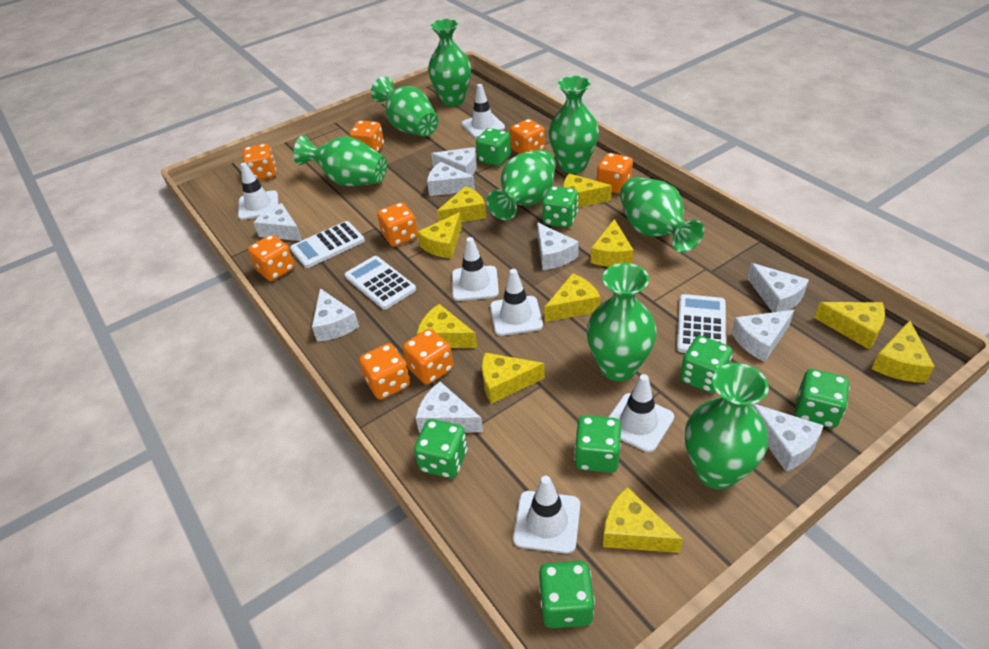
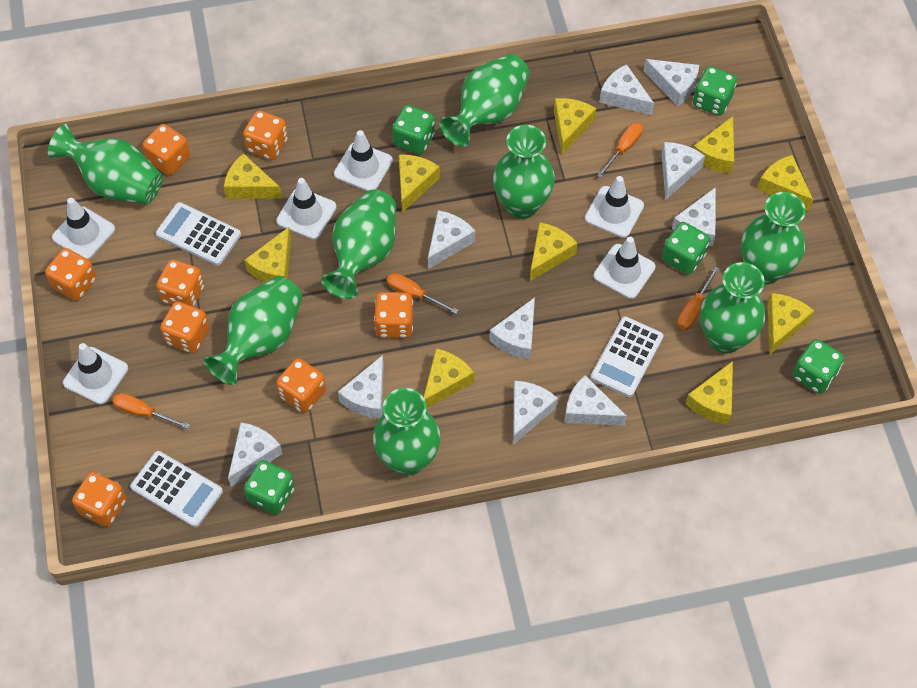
green dice: [414,419,467,478] [476,128,511,166] [539,561,595,628] [542,186,578,228] [574,415,621,473] [680,336,732,393] [795,369,850,428] = 7 -> [244,460,295,515] [392,105,435,155] [662,222,710,275] [693,66,737,116] [793,339,844,394] = 5
orange screwdriver: none = 0 -> [112,393,190,429] [387,273,459,314] [597,122,643,178] [677,266,719,330] = 4
white cheese: [253,203,302,241] [312,288,359,342] [416,382,483,433] [427,162,475,196] [431,147,477,176] [537,222,579,270] [732,310,794,362] [747,263,809,312] [752,404,824,471] = 9 -> [228,422,282,487] [338,355,384,418] [428,210,475,269] [489,297,535,359] [513,381,558,445] [565,375,627,426] [599,64,654,115] [643,59,699,106] [662,142,705,200] [672,187,716,246] = 10

